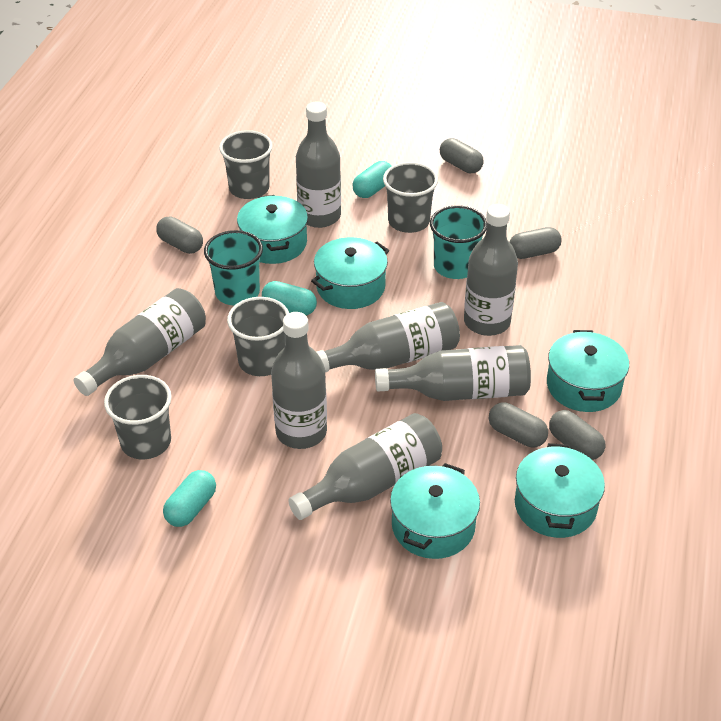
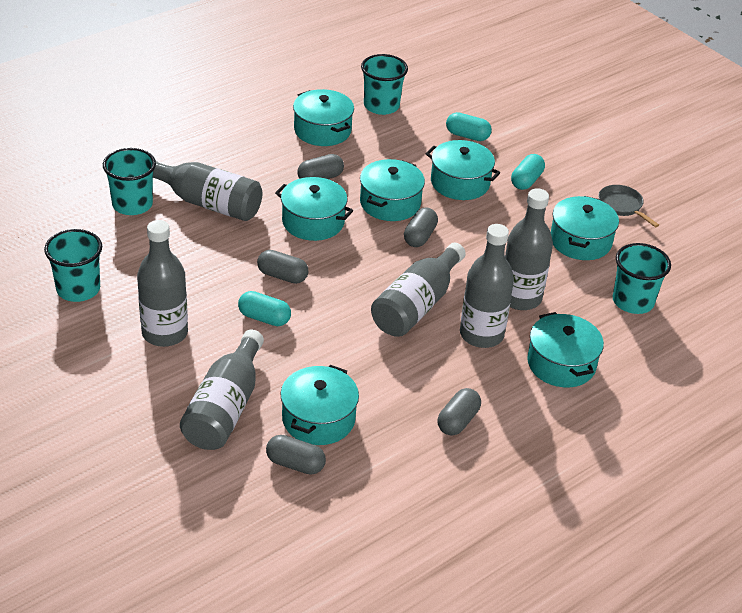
grey bottle: [74,288,206,396] [271,312,327,449] [288,413,442,520] [296,102,341,228] [317,302,460,372] [375,345,531,401] [464,204,518,336] = 7 -> [137,220,188,347] [153,161,262,221] [180,329,264,450] [371,243,466,337] [460,224,514,348] [505,188,553,310] = 6
grey cup: [104,375,172,459] [219,130,273,199] [227,297,289,376] [383,162,438,233] = 4 -> none = 0
grey pan: none = 0 -> [598,185,659,227] = 1
turquoise cup: [204,230,263,306] [430,205,487,279] = 2 -> [44,229,102,302] [103,148,156,215] [361,54,408,115] [612,243,671,314] = 4
turquoise pot: [237,195,308,264] [311,237,389,309] [390,463,480,559] [515,443,605,538] [547,330,629,412] = 5 -> [275,177,353,241] [281,365,359,445] [293,89,354,146] [360,159,425,221] [426,140,500,200] [527,312,604,387] [551,196,619,260] = 7

